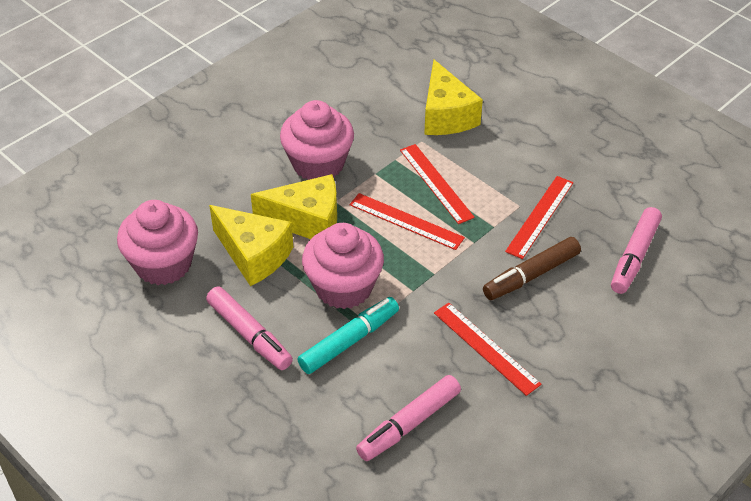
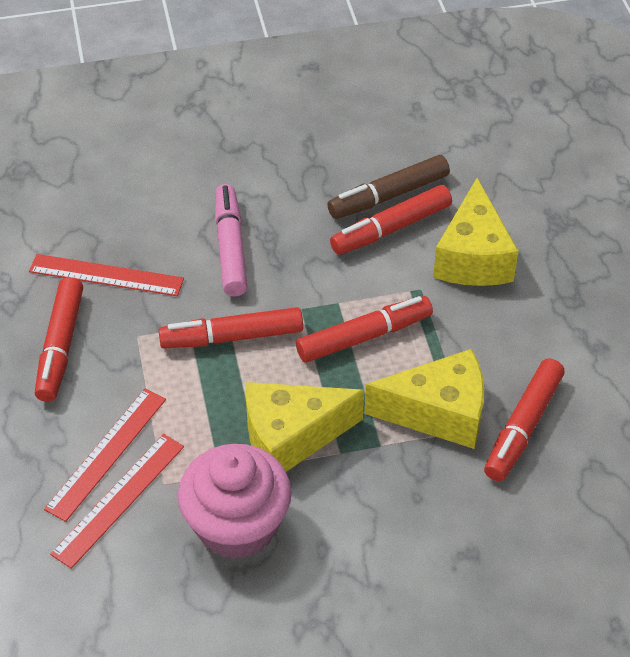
pink cupcake: [117,200,198,285] [280,100,354,180] [302,223,384,309] = 3 -> [178,444,292,559] = 1
pink marker: [206,286,293,370] [356,375,461,461] [611,207,662,294] = 3 -> [215,184,248,296] = 1
red marker: none = 0 -> [35,277,83,402] [158,307,303,348] [296,296,433,363] [330,185,452,255] [484,359,565,481] = 5
red ruler: [349,193,465,250] [400,144,475,224] [434,303,541,396] [505,176,574,259] = 4 -> [29,254,184,296] [44,389,166,522] [50,434,184,569] = 3
turquoise marker: [297,297,399,374] = 1 -> none = 0

